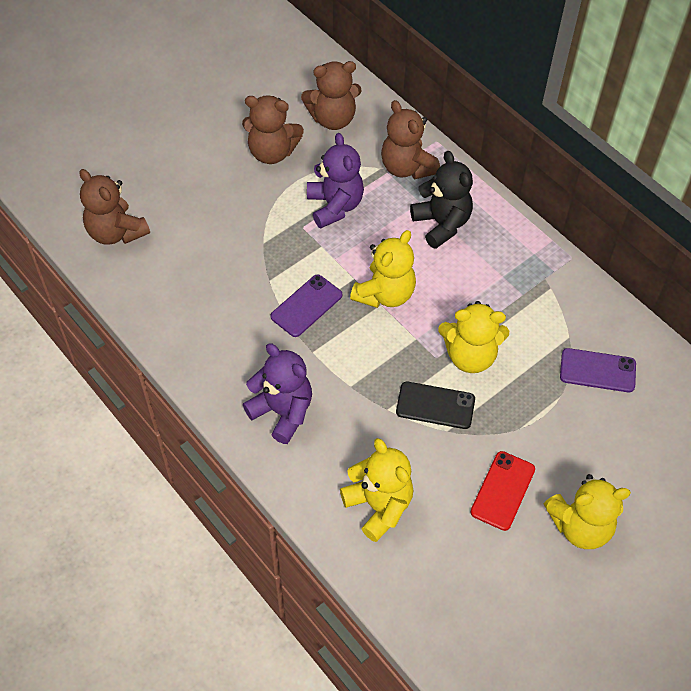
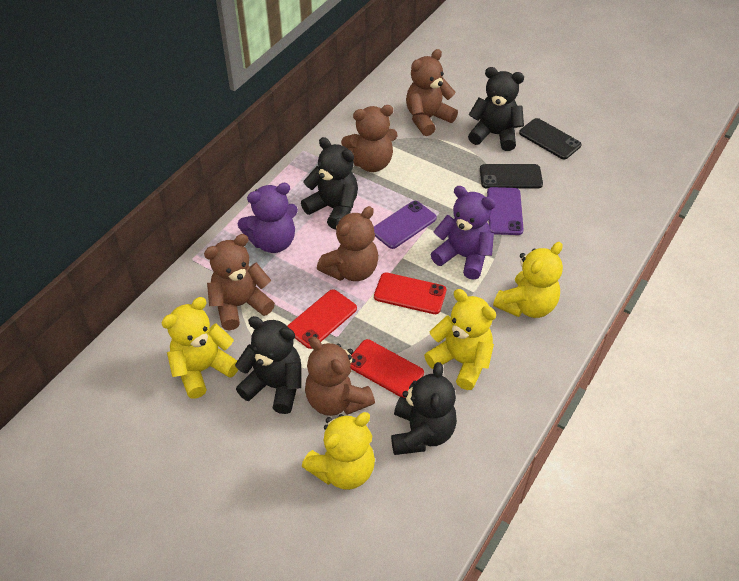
black phone: [396,382,475,429] = 1 -> [480,164,543,189] [519,118,582,159] = 2
black teddy bear: [410,151,473,249] = 1 -> [235,316,301,414] [301,137,358,229] [391,362,457,455] [468,67,524,151] = 4
brown teddy bear: [79,169,150,245] [242,96,304,164] [301,61,361,130] [381,100,440,179] = 4 -> [204,234,275,330] [305,337,375,416] [317,206,378,281] [341,105,398,172] [406,49,458,136] = 5
red phone: [471,451,535,531] = 1 -> [288,289,357,349] [350,339,424,398] [374,272,446,314] = 3

